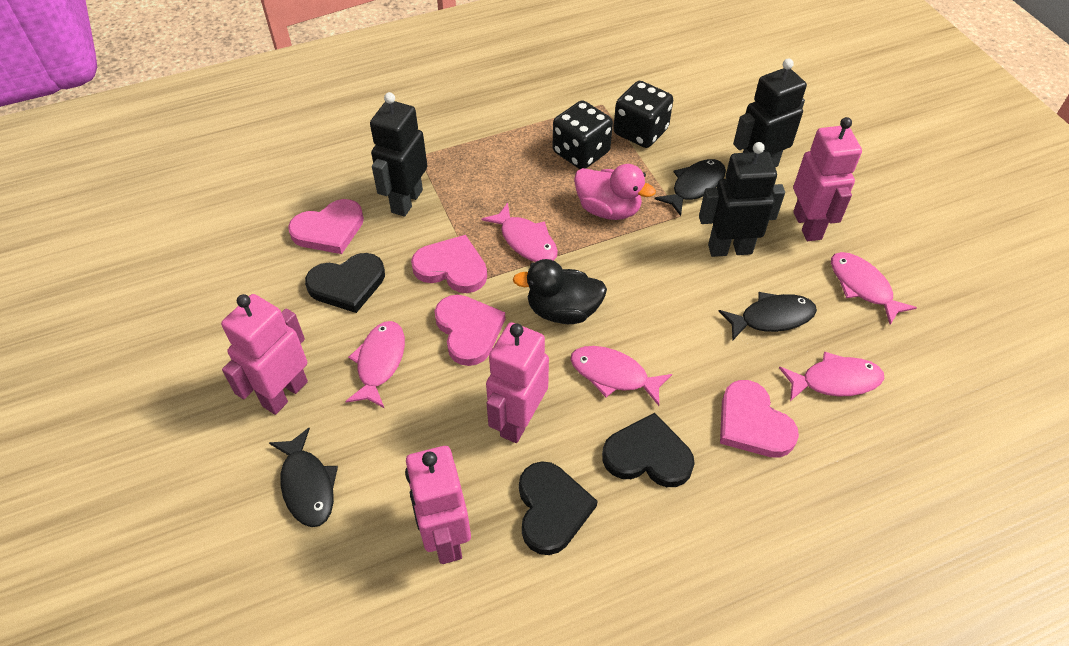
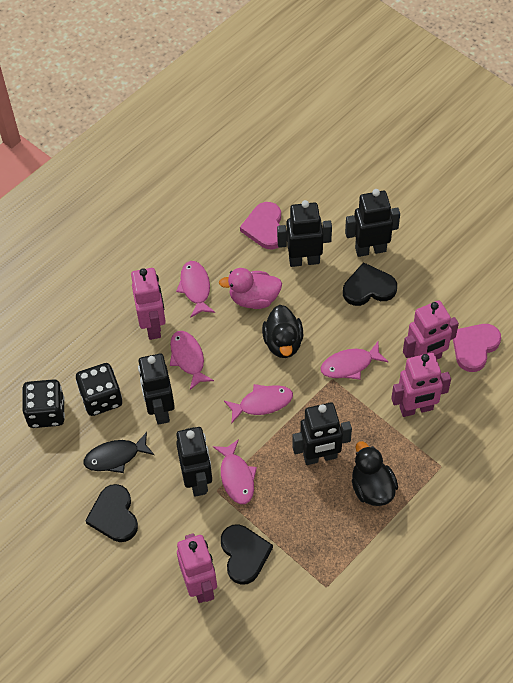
black duck: [513,259,607,324] = 1 -> [262,305,303,358] [352,441,398,506] = 2
black fish: [269,428,338,527] [655,159,726,216] [718,292,817,341] = 3 -> [84,432,155,473] = 1
black robot: [370,92,427,217] [699,142,785,257] [733,58,807,167] = 3 -> [138,354,175,425] [176,427,212,497] [277,200,332,267] [292,402,352,465] [345,189,400,257] = 5
pink heart: [288,199,364,254] [411,235,487,293] [435,295,505,366] [720,380,799,458] = 4 -> [240,202,281,249] [453,324,501,372] = 2

